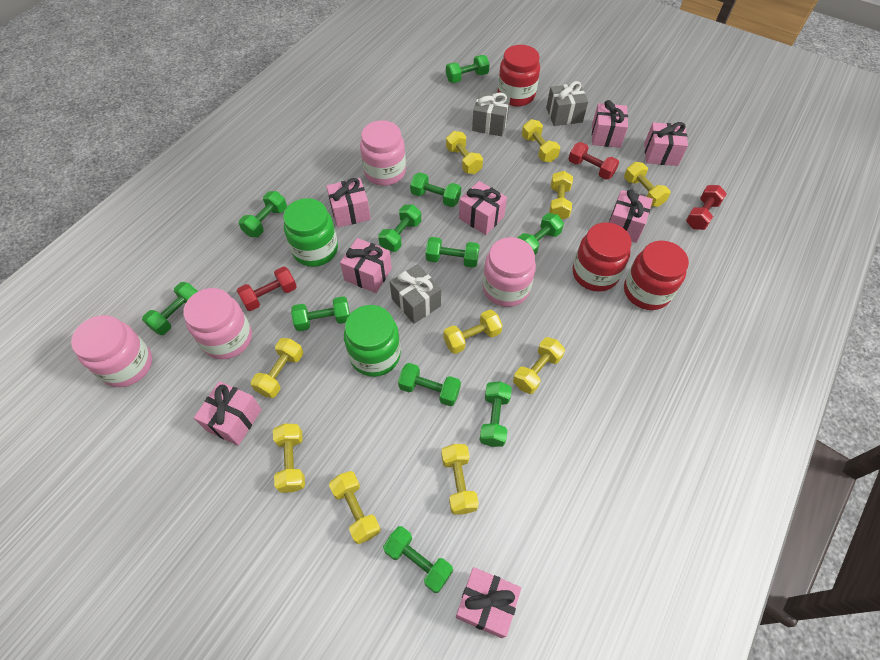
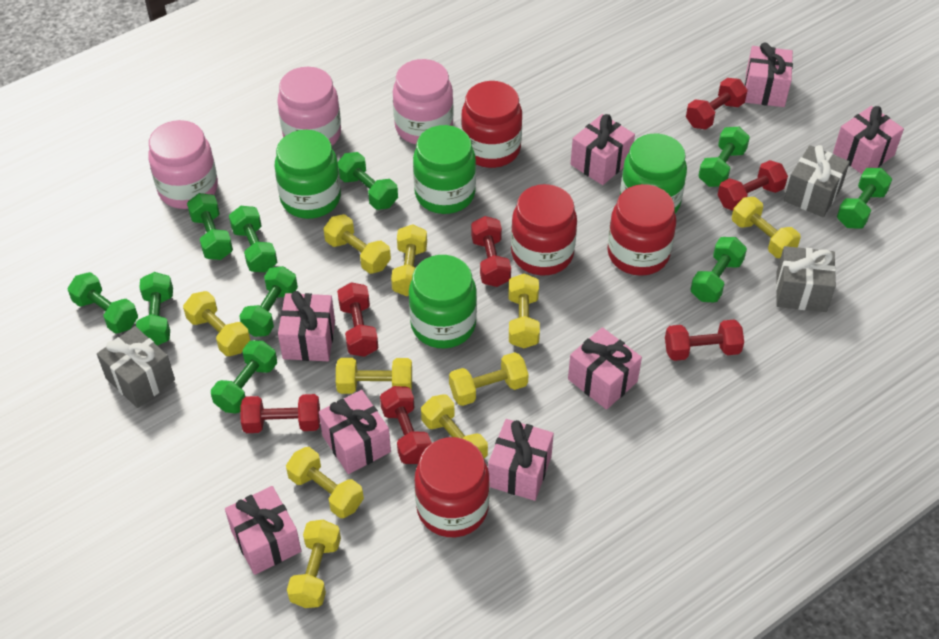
green dumbbell: [142,282,198,335] [239,191,287,237] [291,296,350,331] [378,205,421,252] [383,526,453,593] [398,363,461,406] [410,172,461,207] [426,237,480,268] [446,55,490,83] [479,381,512,447] [517,213,564,254] = 11 -> [68,272,138,334] [136,272,173,346] [187,193,233,260] [211,340,277,413] [229,206,277,272] [239,266,298,337] [338,152,398,210] [690,237,747,303] [698,127,750,187] [837,168,892,229] = 10
green jar: [283,198,338,267] [344,305,401,377] = 2 -> [274,130,341,219] [409,255,477,348] [413,125,476,214] [620,133,687,214] = 4
pink jar: [71,315,152,387] [183,288,252,359] [360,120,406,186] [482,237,536,307] = 4 -> [148,120,218,209] [277,67,341,146] [393,59,453,144] = 3
red dumbbell: [237,267,297,311] [568,142,619,180] [686,185,727,230] = 3 -> [240,394,320,433] [337,282,378,357] [380,386,432,464] [471,216,511,287] [665,319,744,361] [686,78,748,130] [718,160,788,211] = 7
red jar: [498,45,540,107] [573,222,632,292] [624,241,689,310] = 3 -> [415,437,490,537] [461,81,522,168] [511,184,577,275] [607,184,676,276] = 4

